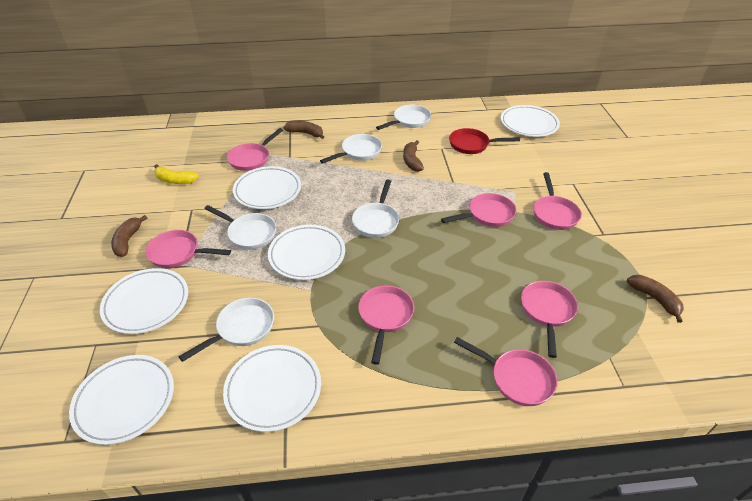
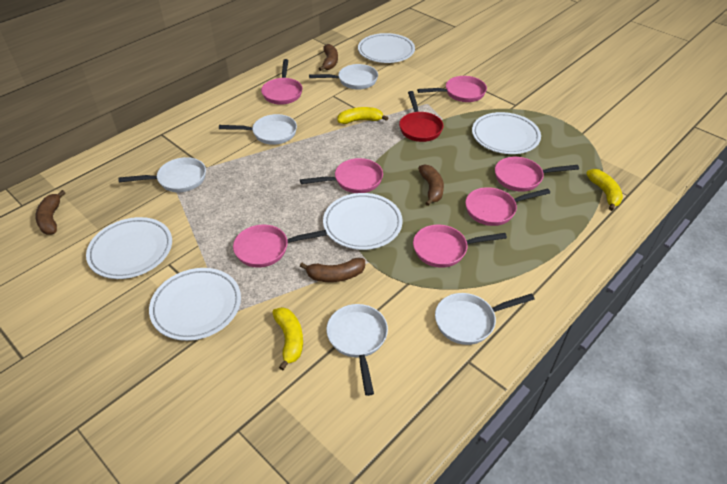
white plate: [69,355,174,445] [100,268,188,334] [223,345,321,432] [233,166,301,209] [268,225,345,280] [501,105,560,137] = 6 -> [86,217,172,279] [149,268,241,341] [323,193,403,250] [358,33,415,63] [472,112,541,154] = 5
yellow banana: [154,164,199,184] = 1 -> [272,307,303,370] [337,107,388,124] [586,169,623,211] = 3

